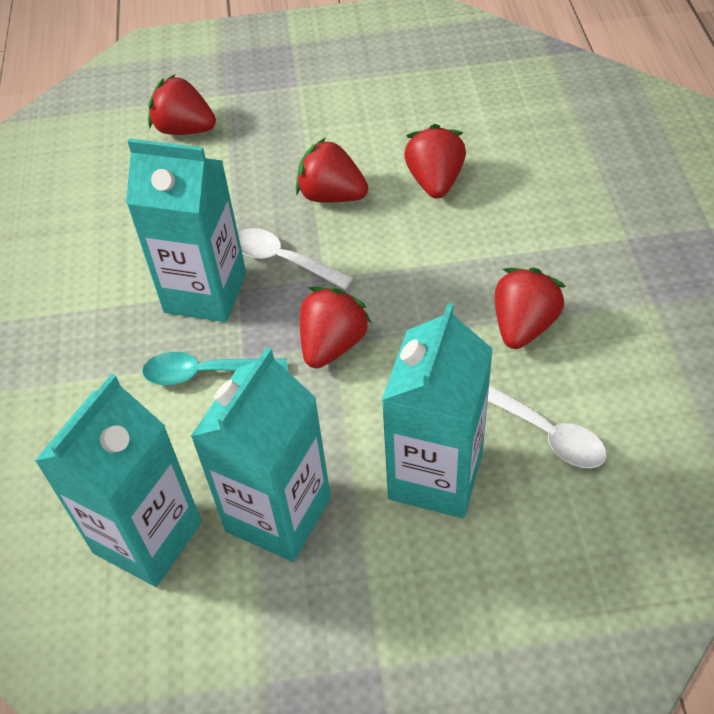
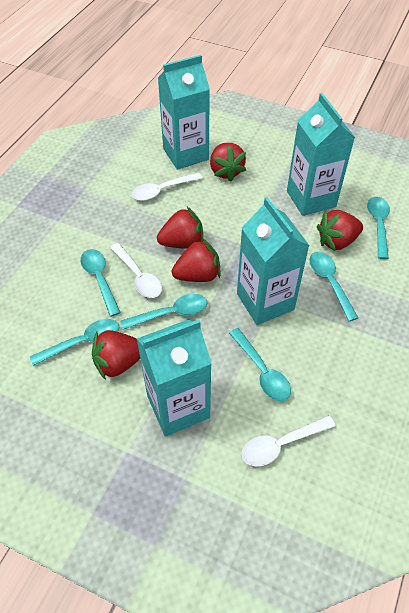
turquoise spoon: [142,352,287,385] = 1 -> [30,319,119,366] [80,249,121,317] [120,294,207,330] [229,328,291,401] [309,252,358,321] [367,197,390,259] = 6
white spoon: [238,228,353,289] [488,385,607,468] = 2 -> [110,243,162,298] [132,173,203,201] [241,415,336,466] = 3

